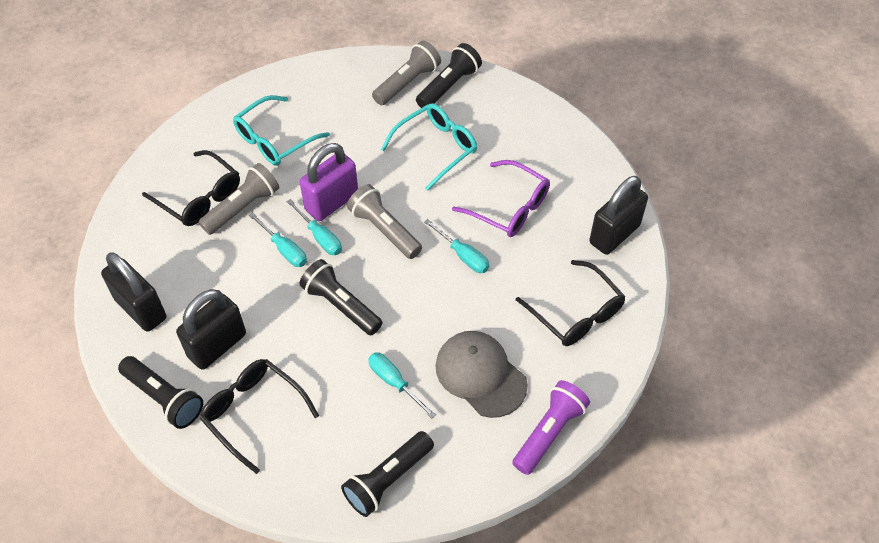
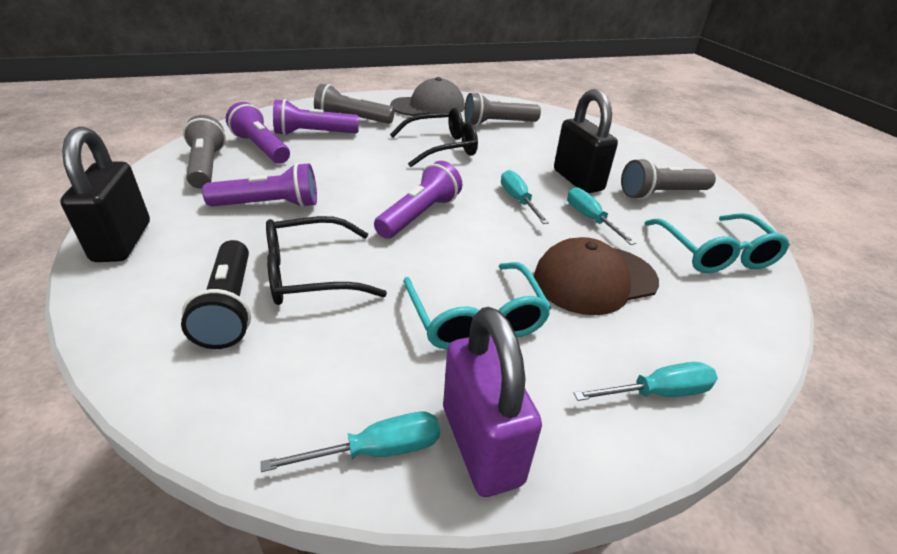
black flashlight: [118,356,203,429] [299,259,382,335] [341,431,434,517] [416,43,482,108] = 4 -> [181,240,251,349] = 1
black glasses: [142,150,240,226] [200,359,319,474] [516,260,626,346] = 3 -> [266,216,387,305] [390,108,478,167] = 2
black padlock: [101,252,167,332] [176,289,246,370] [589,176,648,255] = 3 -> [60,127,150,262] [554,89,618,193] = 2
brown cap: none = 0 -> [534,237,659,315] = 1
grey flashlight: [199,163,279,235] [347,184,422,259] [372,40,441,105] = 3 -> [183,115,226,189] [314,84,395,124] [464,92,541,126] [621,158,716,200] = 4
purple flashlight: [512,380,590,475] = 1 -> [202,163,317,208] [226,102,290,164] [273,99,359,136] [374,161,462,239] = 4
purple glasses: [452,160,550,237] = 1 -> none = 0

